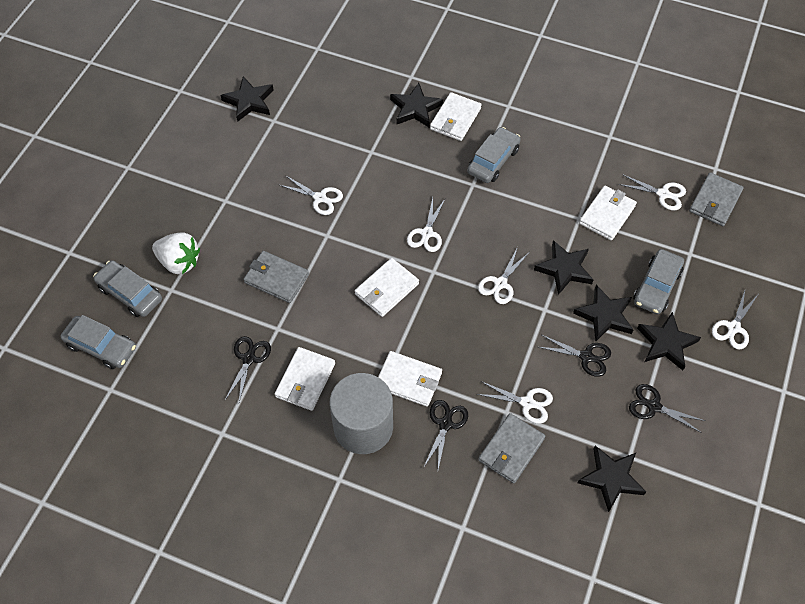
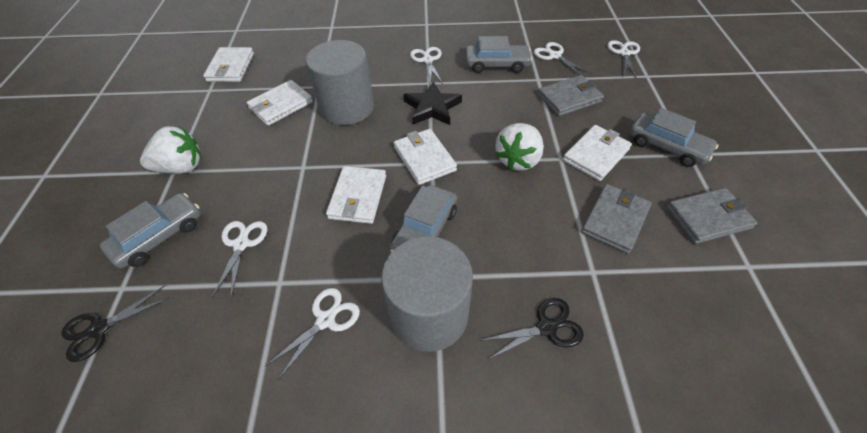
black scissors: [225,336,271,402] [423,400,468,469] [539,335,611,377] [629,384,705,433] = 4 -> [61,285,170,362] [480,298,584,360] = 2
black star: [220,76,274,122] [390,83,443,128] [534,240,593,295] [573,285,633,341] [577,446,646,512] [637,312,701,370] = 6 -> [403,81,462,125] = 1
grey cylinder: [330,373,393,454] = 1 -> [306,40,374,125] [381,236,473,352] = 2
white scissors: [280,175,343,215] [407,198,445,252] [477,381,553,424] [478,247,529,304] [618,174,686,210] [712,290,758,349] = 6 -> [212,221,267,298] [264,288,360,380] [410,47,443,85] [534,42,591,75] [607,40,640,78] = 5
white strawberry: [152,232,200,274] = 1 -> [140,126,202,173] [495,123,544,171] = 2

